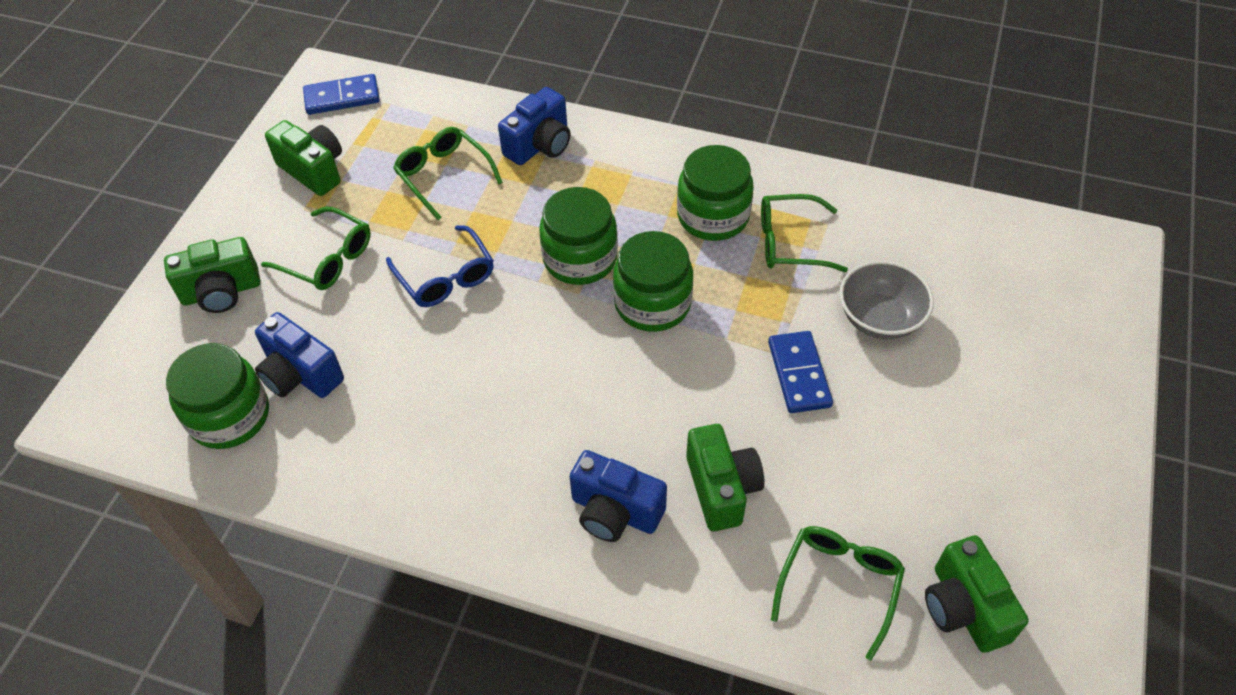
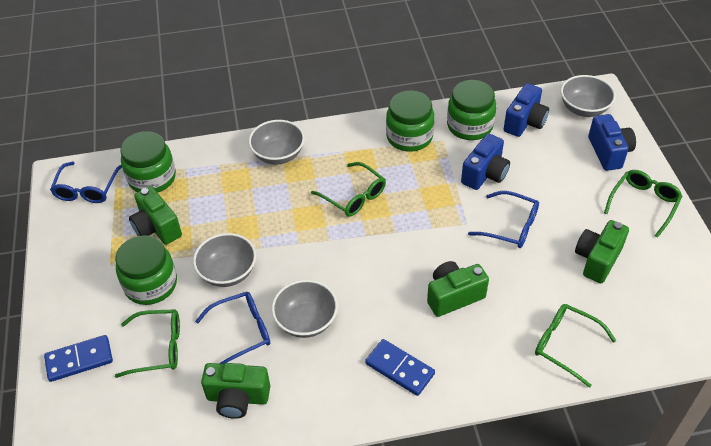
blue glasses: [386,225,494,307] = 1 -> [50,162,122,203] [195,292,270,364] [468,191,539,248] = 3
grey bowl: [839,261,934,340] = 1 -> [193,233,256,287] [249,120,305,164] [272,280,338,338] [561,75,616,117] = 4

